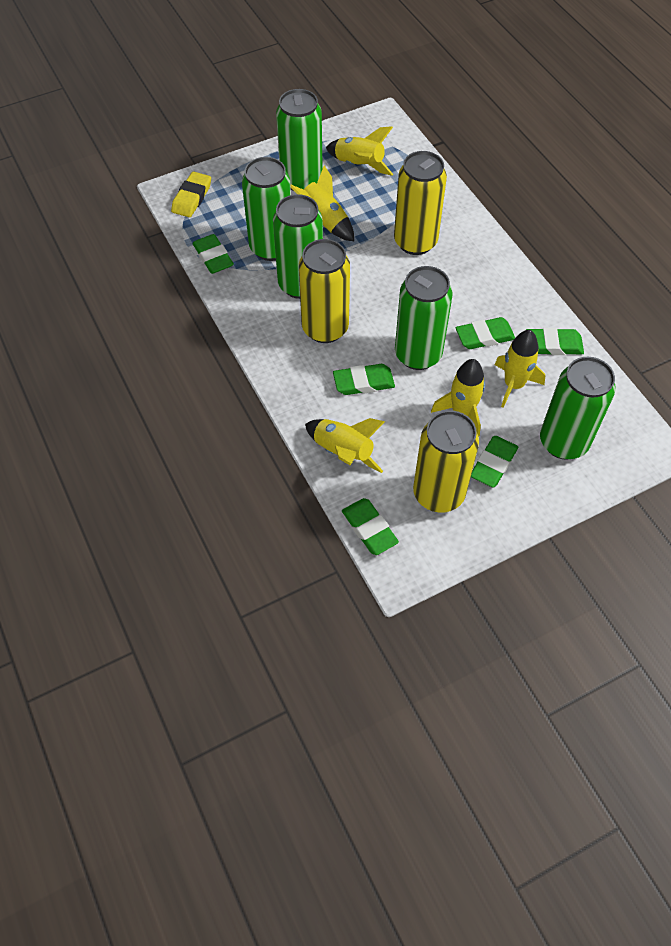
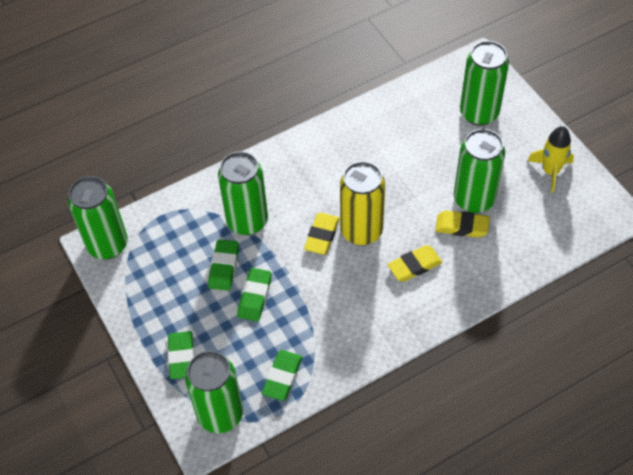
green eraser: [192,234,234,274] [333,364,395,395] [342,498,399,555] [456,317,515,349] [471,436,518,488] [526,328,584,355] = 6 -> [168,331,194,379] [208,239,239,291] [237,268,272,321] [262,350,302,401] = 4
yellow can: [299,239,350,343] [394,151,447,255] [413,410,479,513] = 3 -> [340,161,385,245] = 1
yellow eraser: [171,172,211,217] = 1 -> [304,213,339,255] [387,245,442,282] [435,211,490,238] = 3
yellow rocket: [290,165,354,241] [305,418,385,473] [326,126,393,176] [431,359,485,436] [494,330,545,408] = 5 -> [528,126,574,193] = 1

